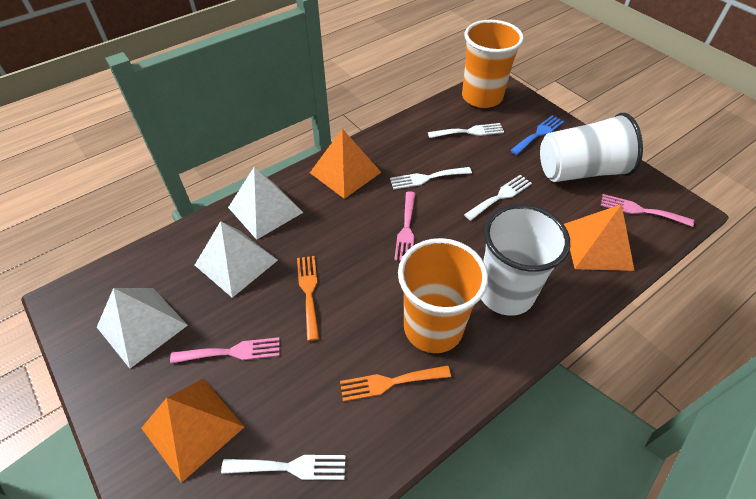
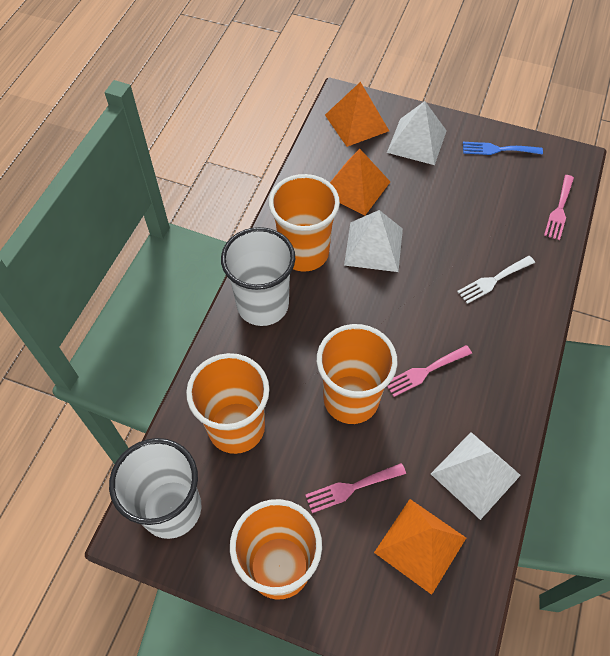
orange cup: [398,238,488,353] [462,20,524,108] = 2 -> [186,353,269,454] [230,499,322,599] [269,174,340,272] [317,324,397,424] = 4
orange fork: [297,256,319,341] [340,365,451,402] = 2 -> none = 0
white fork: [221,455,346,480] [390,167,472,190] [428,123,504,138] [464,175,532,221] = 4 -> [457,256,535,304] = 1

